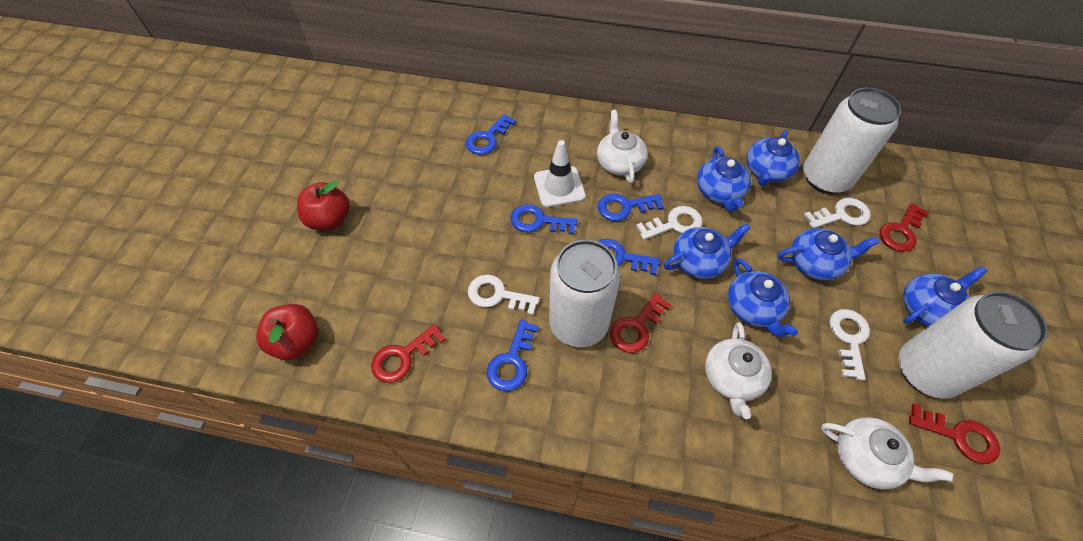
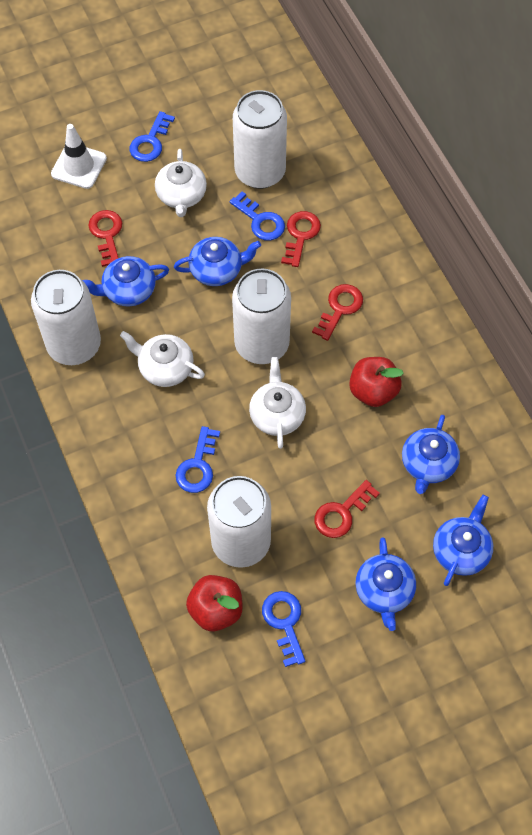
blue key: [466,114,516,155] [487,320,539,391] [511,204,577,235] [597,239,660,275] [598,194,664,221] = 5 -> [129,111,175,162] [175,426,220,493] [229,191,285,241] [262,591,305,667] = 4
blue teapot: [664,223,750,279] [697,146,751,212] [728,258,798,337] [747,130,800,186] [778,228,879,280] [903,266,987,327] = 6 -> [82,256,169,306] [174,237,261,286] [355,538,416,631] [402,415,460,494] [433,495,493,586] = 5
white can: [549,240,621,347] [803,87,902,194] [899,291,1048,399] = 3 -> [31,270,101,365] [207,476,271,568] [232,269,291,364] [233,90,287,189] = 4
white key: [468,275,540,315] [636,206,703,240] [804,198,871,228] [829,309,870,380] = 4 -> none = 0

